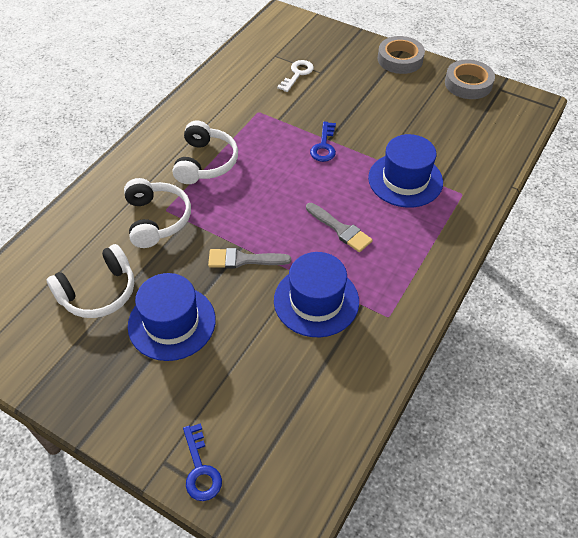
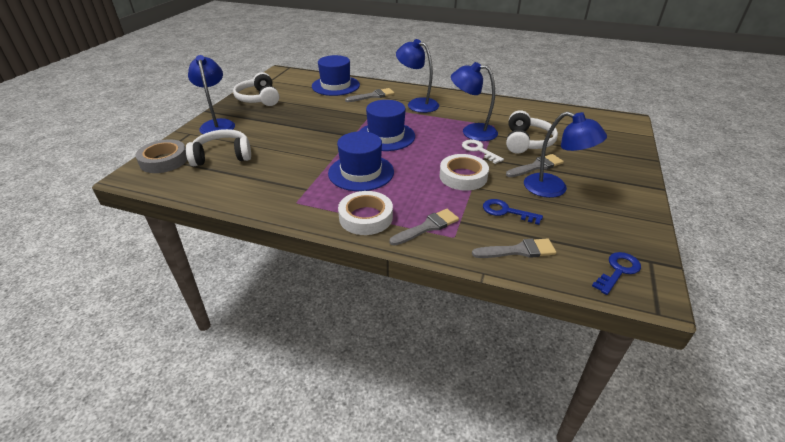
blue lamp: none = 0 -> [188,55,235,134] [396,39,439,113] [451,62,498,141] [524,111,607,198] = 4
grey brush: [208,248,291,268] [306,203,373,252] = 2 -> [345,88,395,102] [390,209,459,246] [472,238,556,258] [506,154,564,177] = 4
grey tape: [378,36,425,74] [445,59,495,99] = 2 -> [135,139,187,173] = 1
white tape: none = 0 -> [338,191,393,235] [439,154,489,191] = 2

